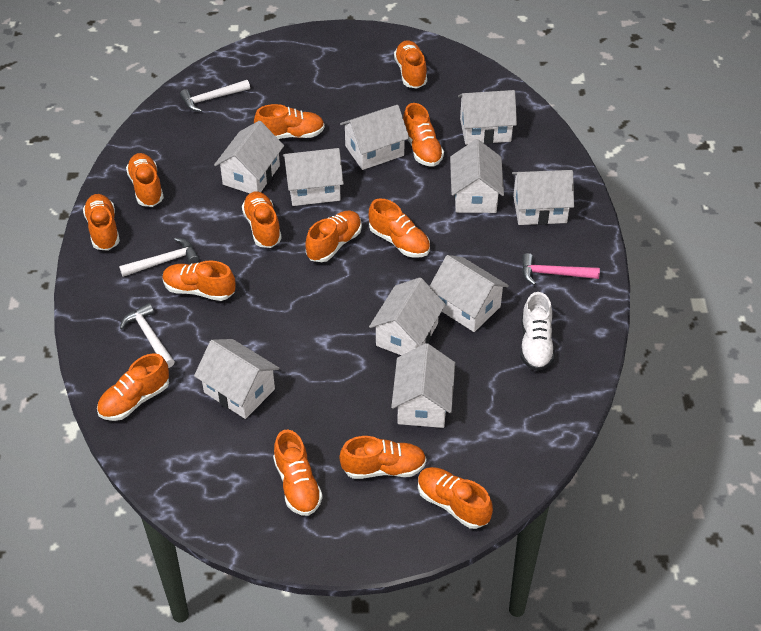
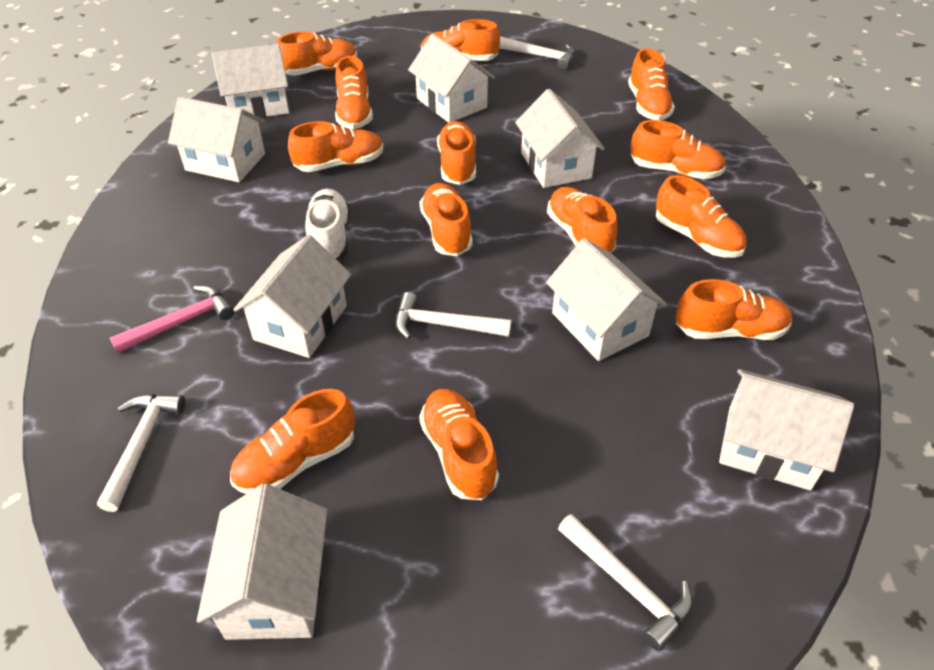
white hammer: [119,238,199,277] [120,303,175,368] [180,80,250,112] = 3 -> [97,394,185,512] [395,292,511,339] [499,37,575,70] [558,514,693,651] = 4
white house: [194,339,279,419] [214,121,284,193] [283,148,344,206] [340,105,409,170] [369,278,446,356] [391,343,455,428] [430,255,509,332] [450,139,504,213] [458,90,517,145] [512,170,574,225] = 10 -> [168,97,265,182] [197,483,327,640] [212,44,289,118] [233,235,351,358] [408,34,495,123] [515,89,605,188] [546,238,667,361] [719,369,854,490] = 8

